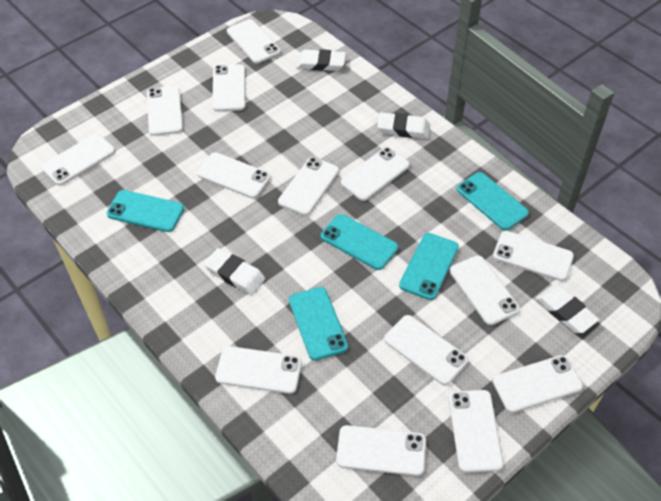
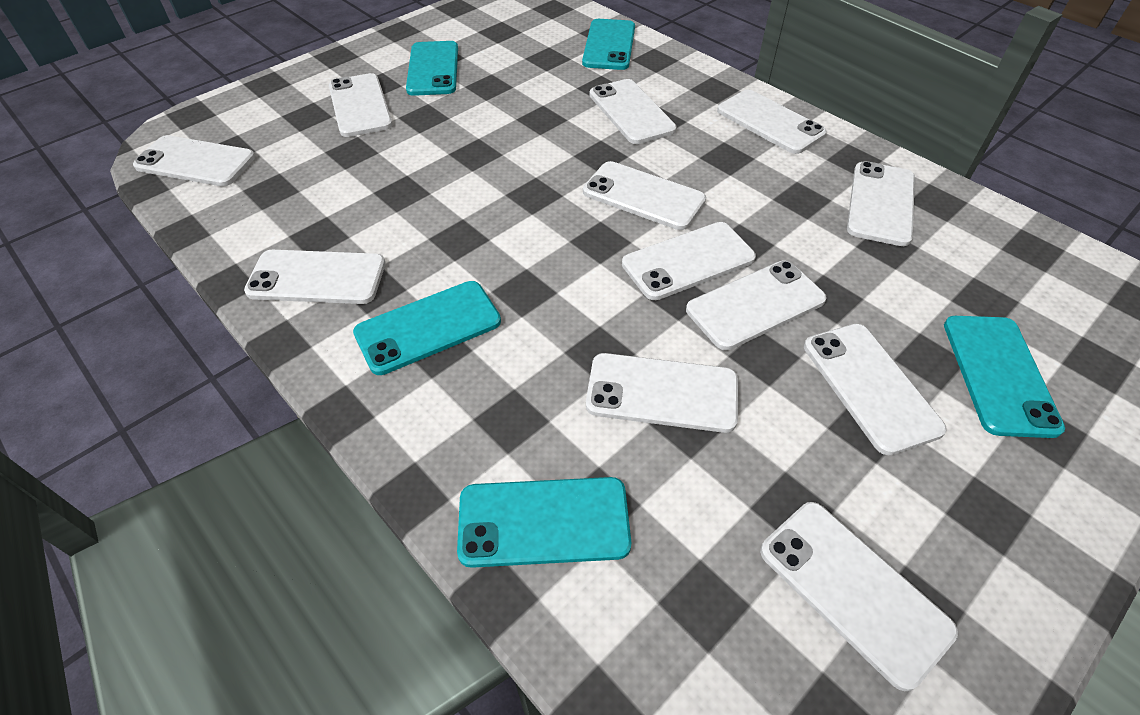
white eraser: [204,248,265,295] [296,49,346,71] [377,112,430,139] [536,285,599,333] = 4 -> none = 0
white phone: [42,134,115,185] [147,86,183,136] [197,152,271,199] [212,64,246,111] [215,346,302,394] [227,19,281,63] [278,157,339,216] [336,425,426,476] [341,147,410,201] [384,315,468,385] [449,390,503,473] [450,255,520,325] [493,231,574,281] [493,355,583,413] = 14 -> [133,135,255,186] [244,250,386,304] [329,73,393,137] [583,161,706,230] [586,353,738,433] [589,79,677,144] [622,222,756,300] [686,261,827,350] [717,90,826,154] [760,502,958,691] [804,324,947,455] [847,161,915,246] = 12

